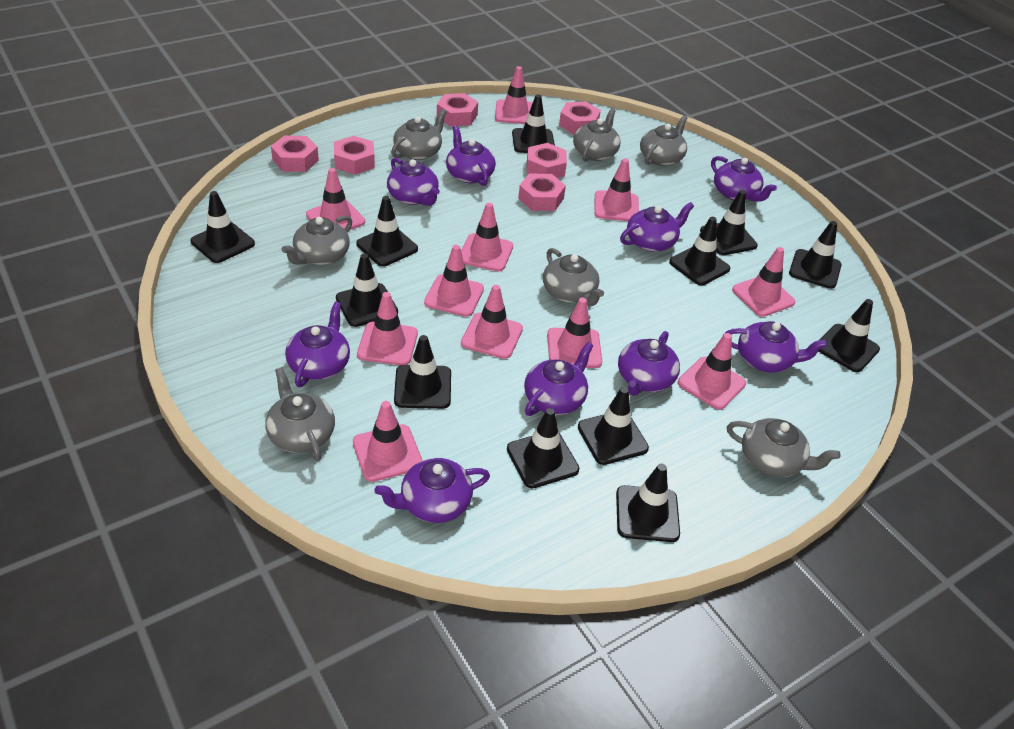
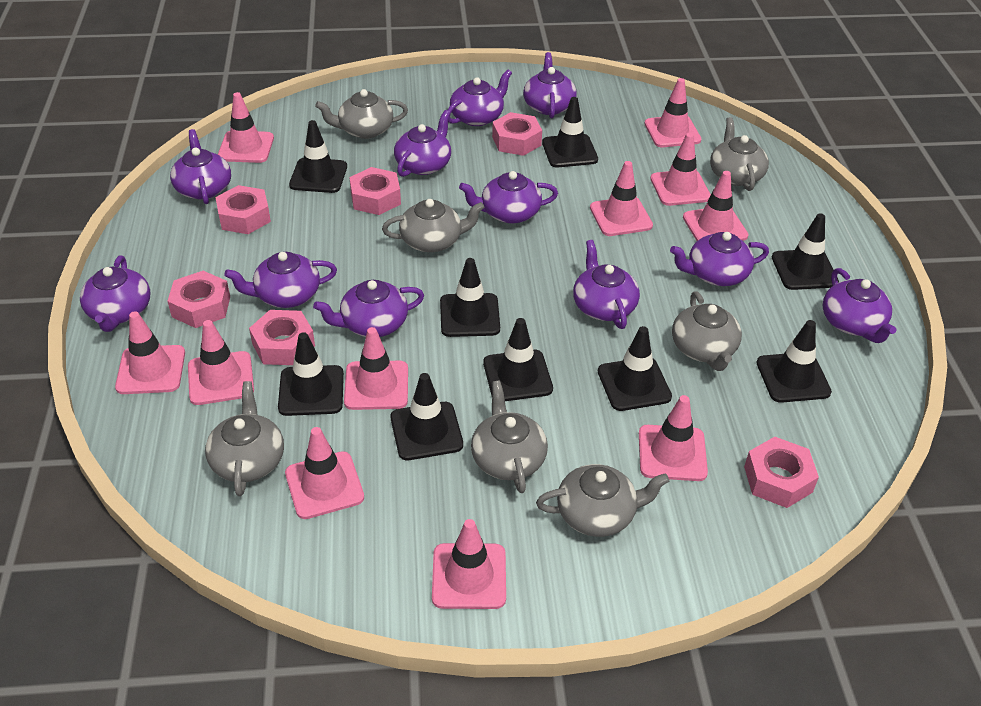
black traffic cone: [190,191,255,263] [336,253,398,327] [356,196,418,267] [394,335,451,409] [507,408,579,488] [512,94,555,153] [578,387,649,465] [616,463,680,542] [669,217,730,286] [700,190,758,255] [789,221,842,289] [818,299,880,372] = 12 -> [278,332,344,416] [289,120,347,193] [391,373,463,460] [440,258,500,337] [483,318,553,401] [542,97,598,167] [598,326,672,411] [756,320,832,403] [772,213,839,290] = 9
purple teapot: [285,302,350,387] [375,458,490,523] [387,157,440,206] [446,126,496,186] [524,342,593,416] [618,331,680,396] [620,202,694,252] [711,156,777,202] [723,321,827,373] = 9 -> [80,255,150,332] [170,129,231,204] [224,252,337,308] [313,280,424,337] [394,110,451,177] [447,69,512,126] [459,171,558,223] [523,52,577,118] [573,240,640,329] [670,232,769,286] [823,268,897,343] = 11

